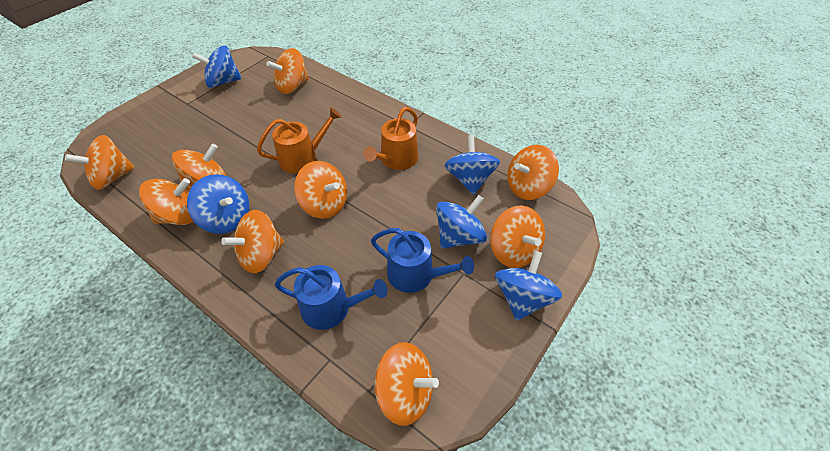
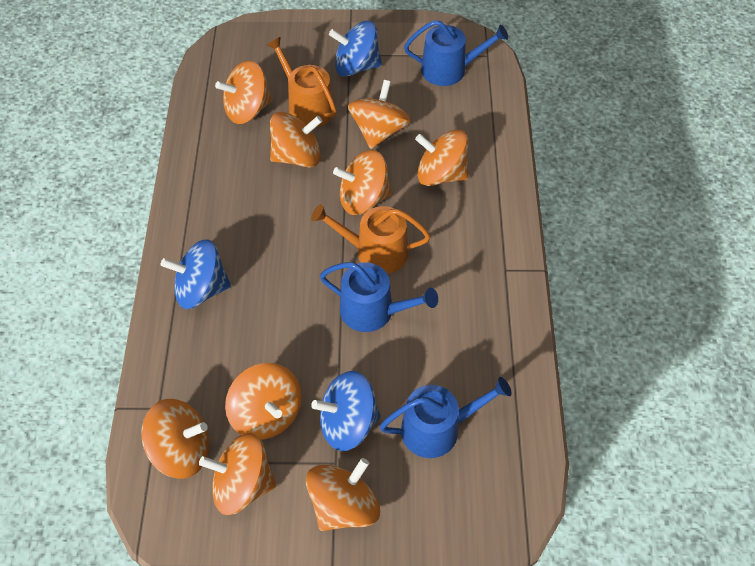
blue spinning top: [187,174,249,234] [192,45,242,88] [436,195,487,249] [445,135,500,195] [495,251,562,321] = 5 -> [161,239,231,309] [311,371,381,451] [329,21,382,77] = 3
blue watering can: [275,265,387,330] [371,228,474,293] = 2 -> [320,262,438,332] [380,377,512,458] [404,20,509,86] = 3

